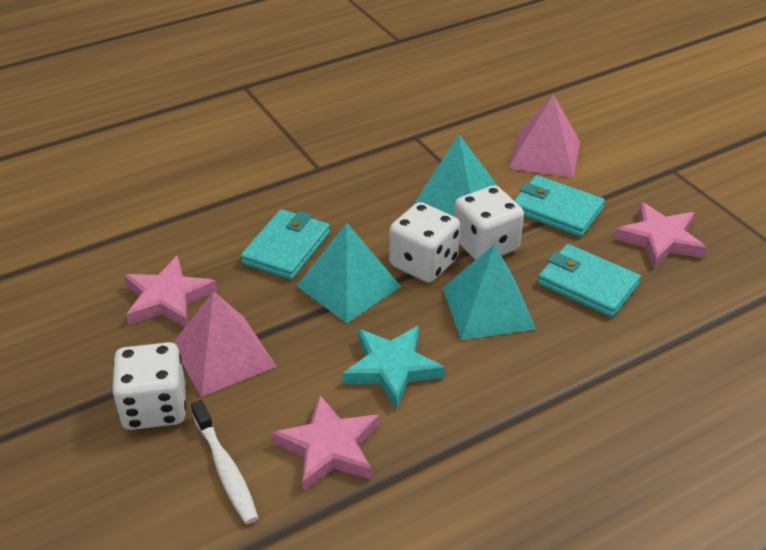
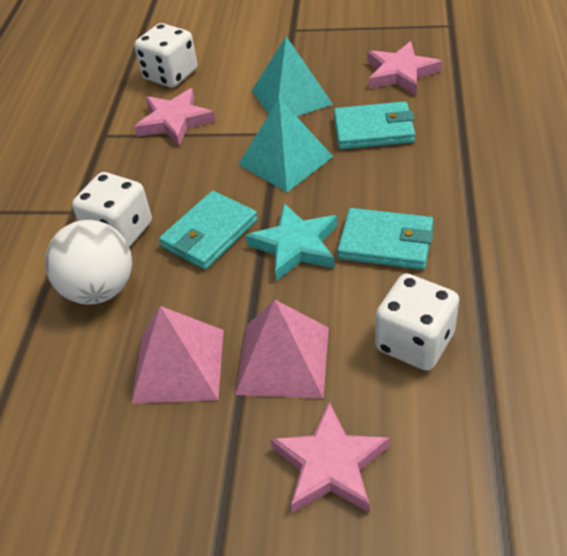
turquoise pyramid: [297,223,401,323] [412,135,497,216] [442,244,536,340] = 3 -> [238,98,333,192] [252,36,333,116] = 2
white ball: none = 0 -> [45,220,132,305] = 1
white toothbrush: [191,400,259,524] = 1 -> none = 0

